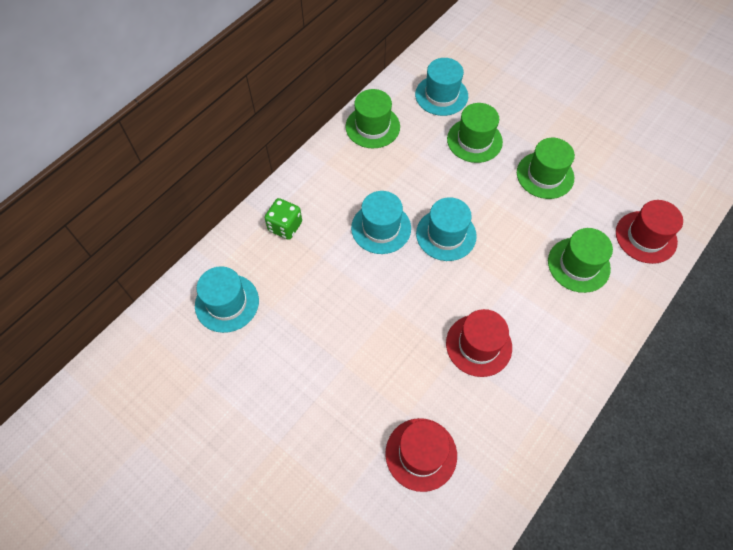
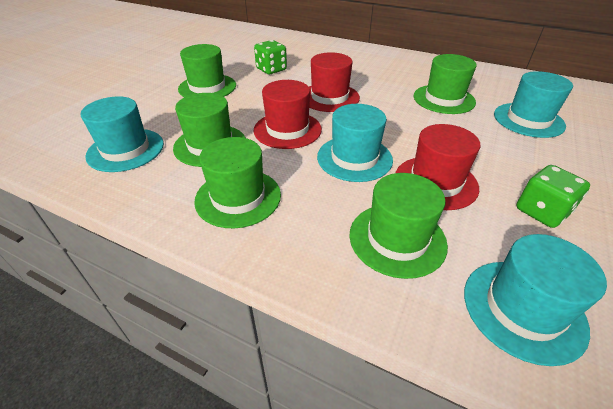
green dice: [265,198,302,240] = 1 -> [254,40,287,74] [516,165,590,228] = 2
green hat: [345,89,400,148] [447,103,503,163] [517,138,575,199] [548,228,613,293] = 4 -> [173,93,245,167] [178,44,236,97] [194,137,281,228] [349,173,448,279] [414,54,477,114] = 5

